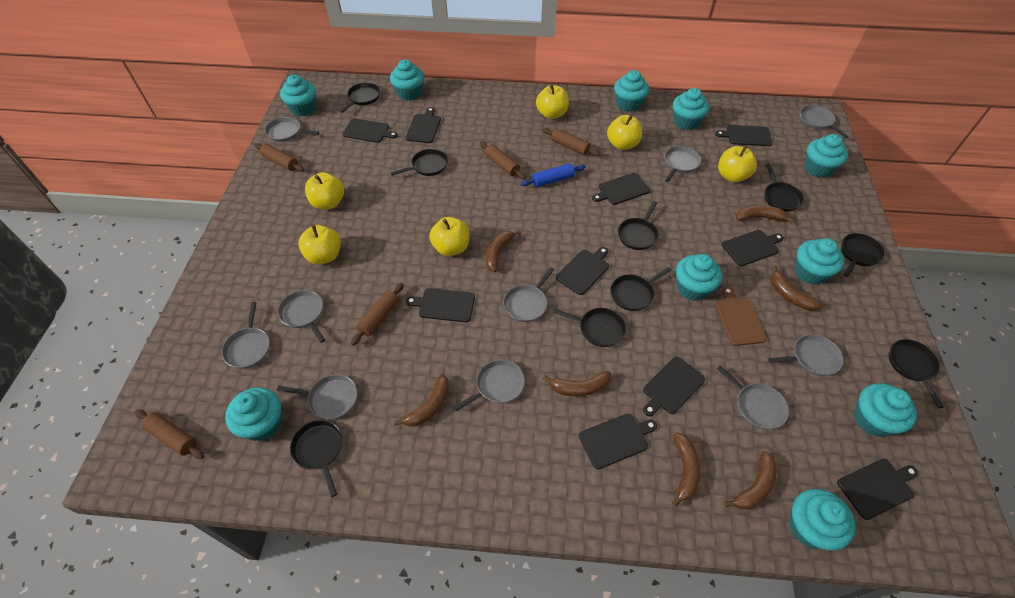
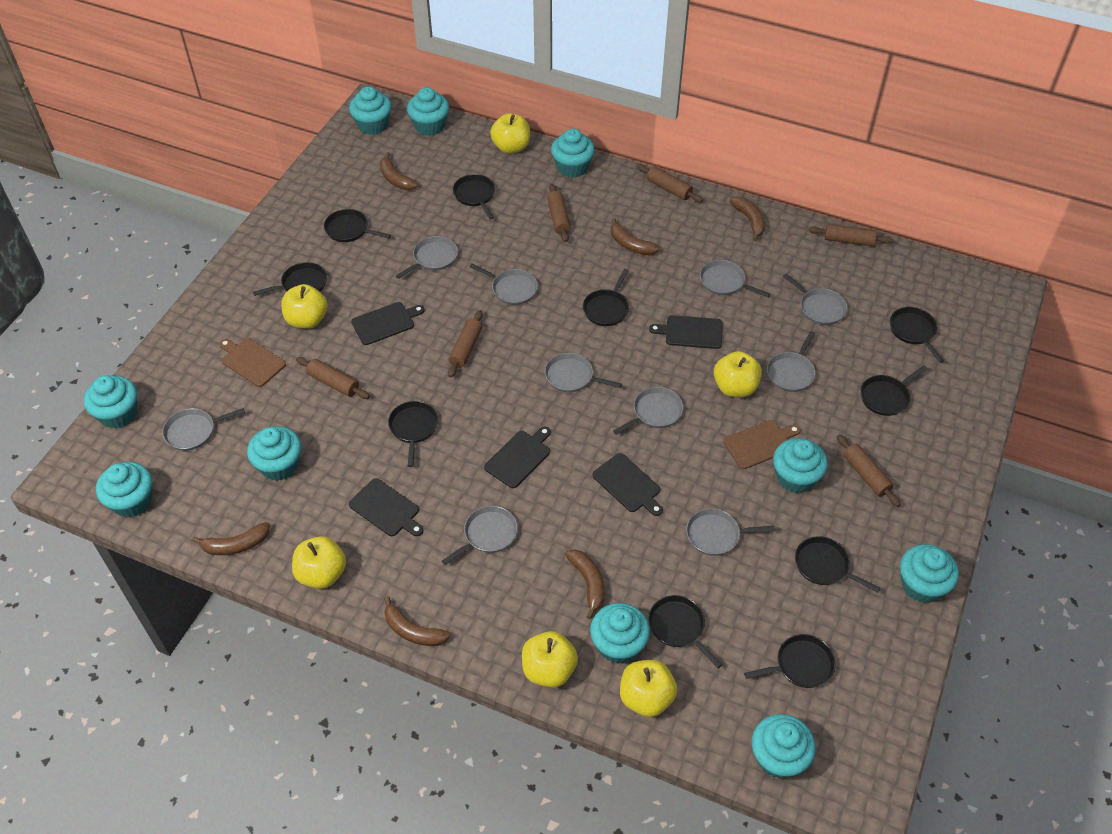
black cutting board: [343,118,398,143] [405,107,441,143] [406,288,475,322] [556,247,609,295] [579,414,657,469] [592,173,650,205] [643,356,705,416] [715,125,773,146] [722,230,784,266] [837,459,918,520] = 10 -> [349,478,423,536] [351,302,425,345] [484,427,551,488] [592,453,663,516] [649,315,723,349] = 5
black pan: [290,420,343,497] [339,83,380,113] [391,149,448,176] [553,308,626,347] [610,267,671,311] [618,201,659,250] [764,164,804,212] [841,233,885,277] [888,339,944,408] = 9 -> [253,262,327,296] [324,209,391,242] [388,401,438,467] [453,174,495,220] [583,269,629,326] [648,595,722,668] [744,634,836,688] [795,536,881,593] [860,366,927,416] [890,307,944,363] = 10
blue rolling pin: [521,163,586,187] = 1 -> none = 0
brown banana: [394,374,449,427] [486,230,521,272] [542,371,611,397] [672,433,701,507] [724,451,777,510] [736,205,794,223] [771,265,823,311] = 7 -> [192,522,270,555] [380,152,418,190] [384,596,451,646] [565,549,605,619] [611,218,660,255] [729,197,765,241] = 6
brown cutting board: [715,287,766,346] = 1 -> [219,338,286,387] [723,420,801,469] = 2
brown rolling pin: [135,409,204,459] [254,143,304,172] [351,283,404,346] [480,142,526,179] [542,128,600,156] = 5 -> [296,357,370,399] [448,310,483,377] [547,184,571,242] [637,165,703,202] [809,224,893,247] [837,435,901,507] = 6

